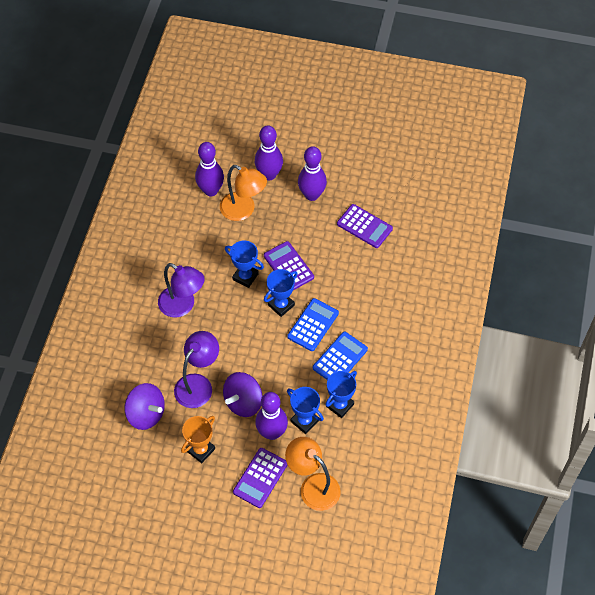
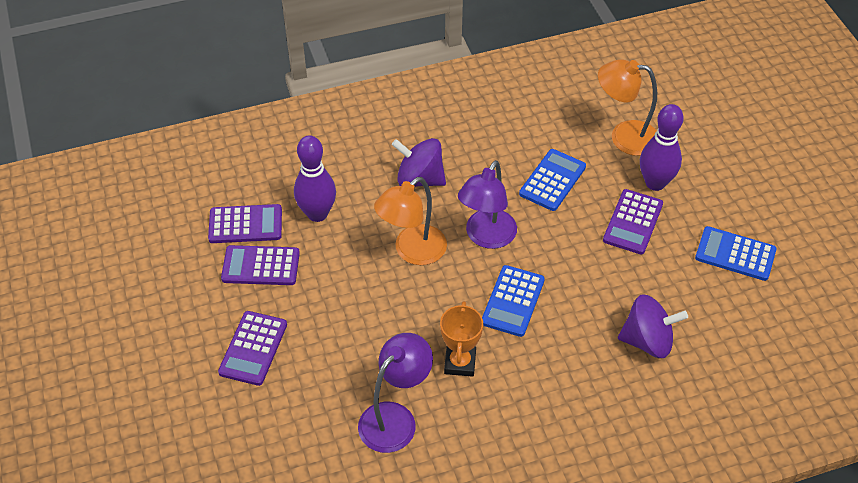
blue calculator: [287,298,339,351] [313,332,368,380] = 2 -> [482,265,545,337] [519,149,586,211] [695,226,776,281] = 3
blue trophy: [225,241,264,288] [264,269,298,317] [287,387,324,434] [325,371,357,418] = 4 -> none = 0
purple bowling pin: [195,142,224,196] [255,125,283,180] [255,392,288,440] [298,146,327,201] = 4 -> [294,135,336,222] [640,104,684,191] = 2
purple calculator: [233,448,287,508] [264,241,314,290] [337,204,393,248] = 3 -> [208,204,282,243] [218,311,287,386] [221,245,300,285] [603,189,663,254] = 4

